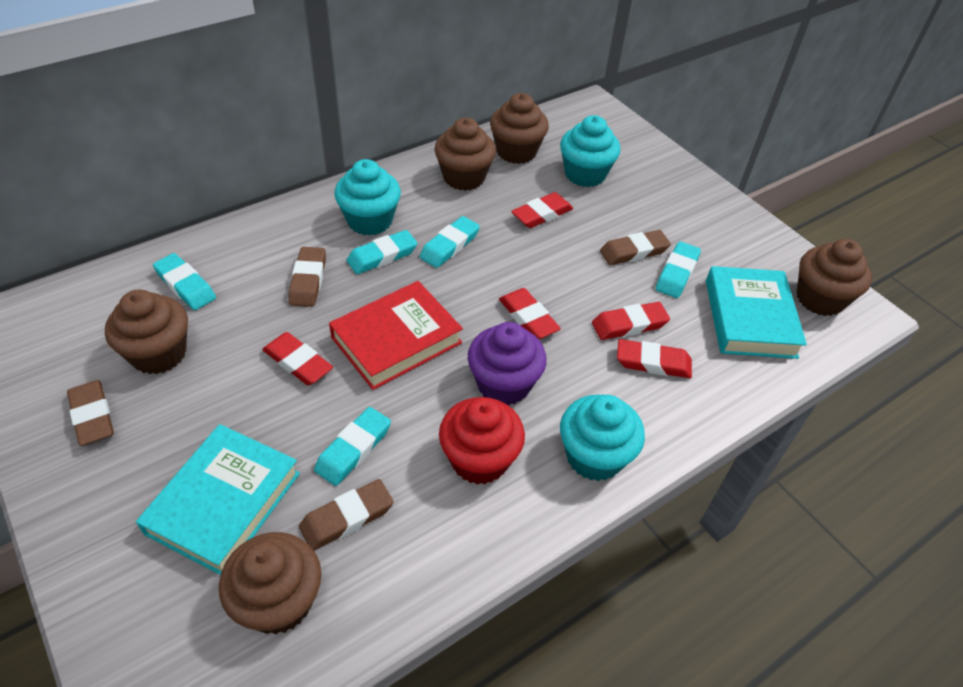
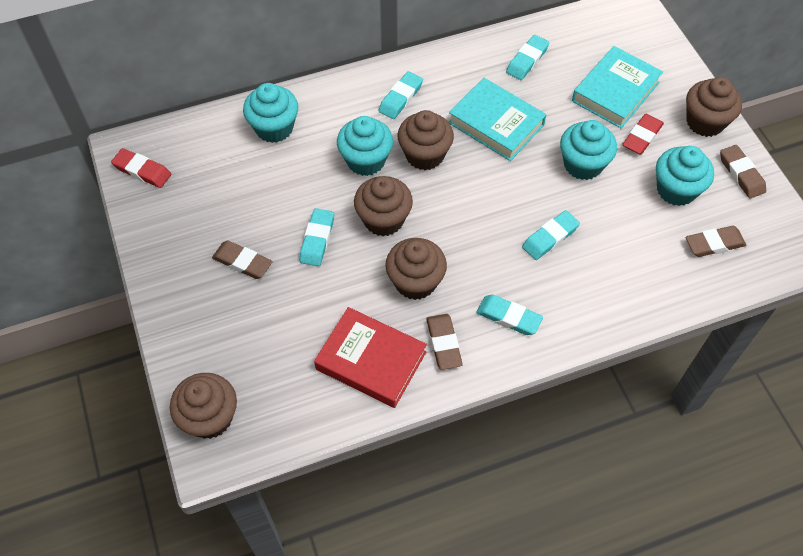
purple cupcake: [468,322,547,406] = 1 -> none = 0
red cupcake: [439,397,525,485] = 1 -> none = 0
red eraser: [262,332,333,385] [499,288,561,339] [511,192,573,228] [592,302,670,340] [617,339,692,378] = 5 -> [111,148,171,188] [622,114,664,155] = 2
turquoise cupcake: [335,159,401,236] [560,115,621,187] [560,395,645,481] = 3 -> [243,83,298,143] [337,116,393,176] [560,120,617,180] [656,146,714,206] = 4

